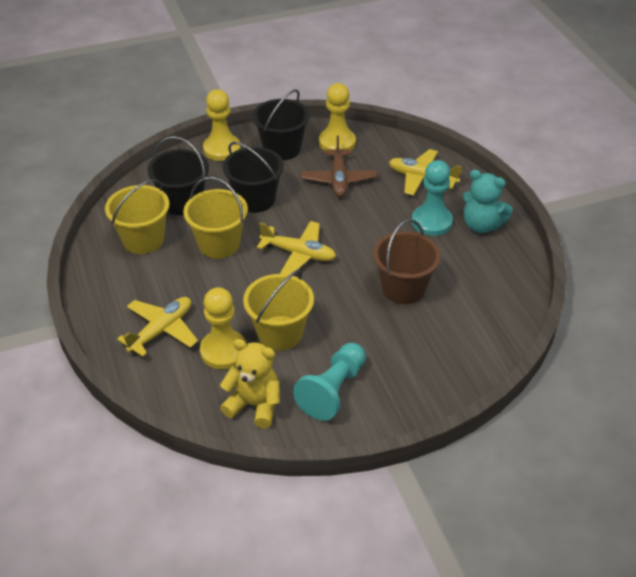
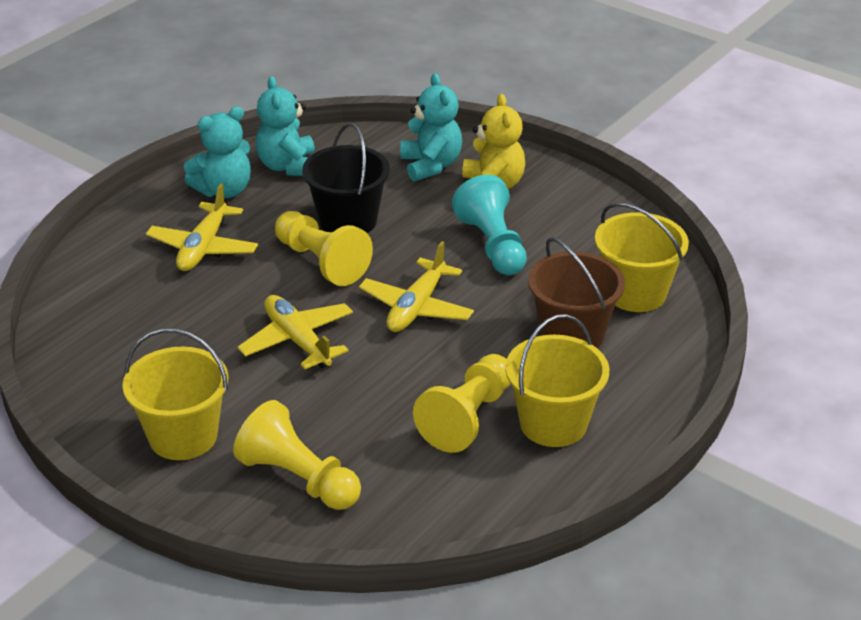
black bucket: [147,136,209,215] [223,142,284,213] [252,89,310,160] = 3 -> [302,123,390,233] = 1
brown plane: [301,136,377,197] = 1 -> none = 0
turquoise pawn: [293,343,366,421] [412,160,453,236] = 2 -> [452,175,527,275] = 1
turquoise teddy bear: [462,170,513,233] = 1 -> [184,106,251,198] [256,76,315,176] [400,73,462,182] = 3

